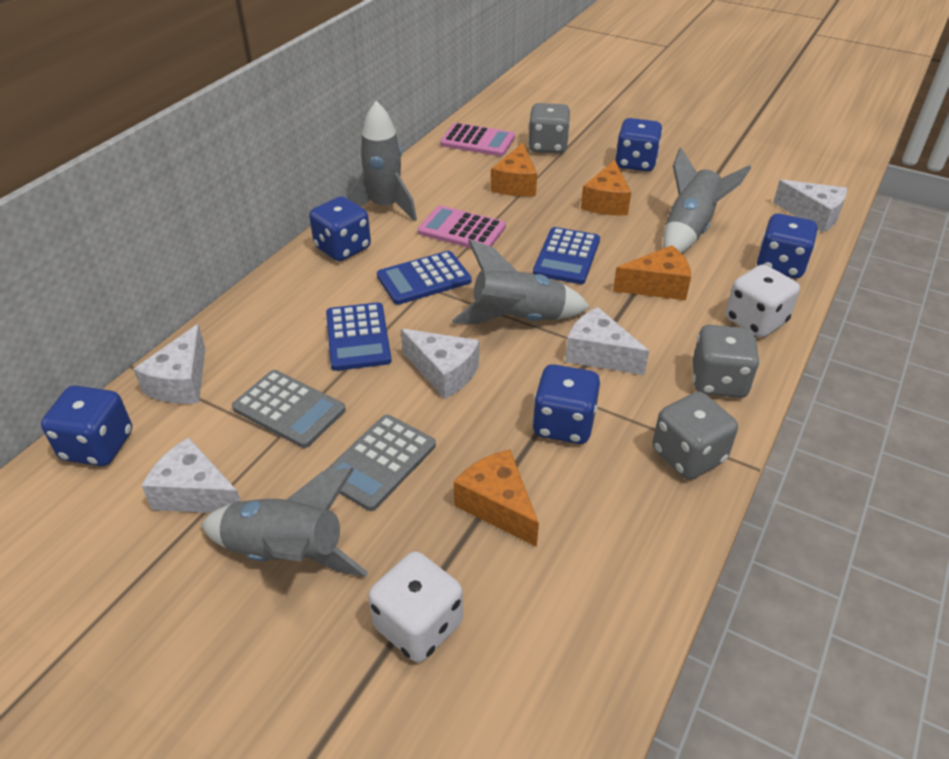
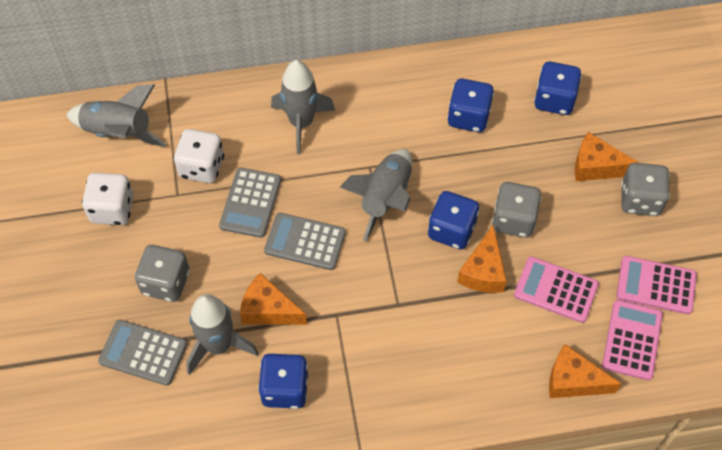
blue calculator: [326,302,391,371] [377,251,472,305] [533,227,600,284] = 3 -> none = 0
blue dice: [41,385,132,466] [309,196,371,261] [532,364,600,444] [615,118,663,172] [757,213,818,278] = 5 -> [258,353,308,409] [428,191,479,250] [447,79,494,132] [534,61,582,115] = 4
grey calculator: [232,370,346,448] [325,415,436,511] = 2 -> [98,320,187,386] [219,168,281,238] [264,213,346,270] = 3
pink calculator: [418,205,506,249] [440,123,515,156] = 2 -> [514,256,599,323] [602,300,663,380] [616,256,697,315] = 3
white cheese: [133,324,206,404] [142,437,240,513] [401,329,479,399] [565,307,649,375] [773,180,847,232] = 5 -> none = 0

